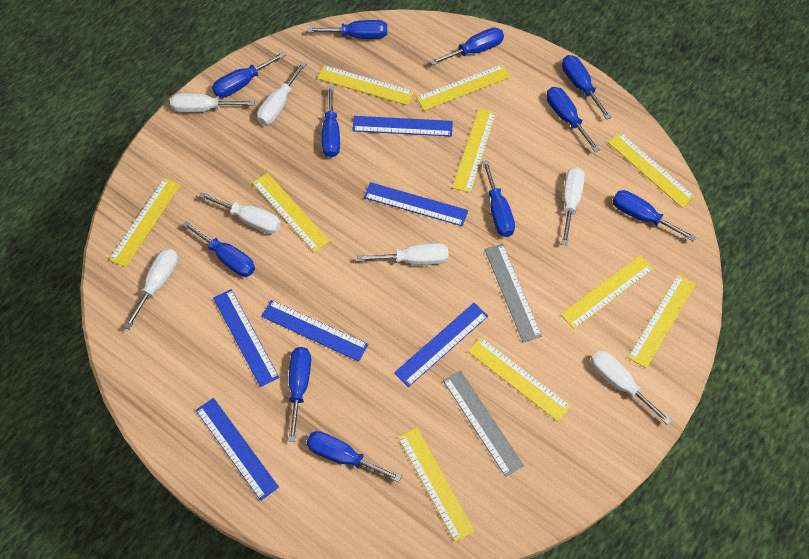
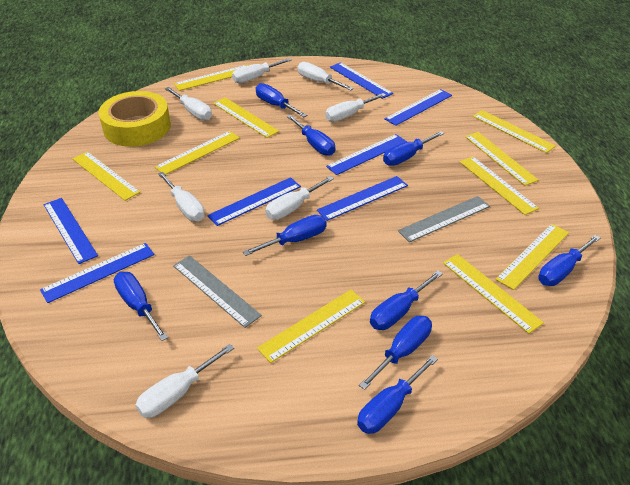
blue ruler: [196,398,279,501] [213,289,279,387] [261,300,368,361] [352,116,453,136] [364,182,468,226] [394,303,488,387] = 6 -> [40,243,155,303] [44,198,98,264] [207,177,301,226] [317,176,408,221] [326,134,407,175] [330,62,393,99] [384,89,452,126] = 7
blue screwdriver: [182,221,255,277] [212,52,286,98] [288,347,311,442] [306,431,402,482] [307,20,387,39] [322,85,340,158] [430,27,504,65] [482,160,515,237] [546,87,600,152] [562,55,611,120] [613,190,696,242] = 11 -> [114,272,168,341] [243,215,327,256] [256,83,307,117] [286,114,335,156] [357,355,438,434] [359,316,432,390] [370,270,443,330] [383,131,444,166] [538,235,600,286] = 9
yellow tape: none = 0 -> [98,91,171,147] = 1

